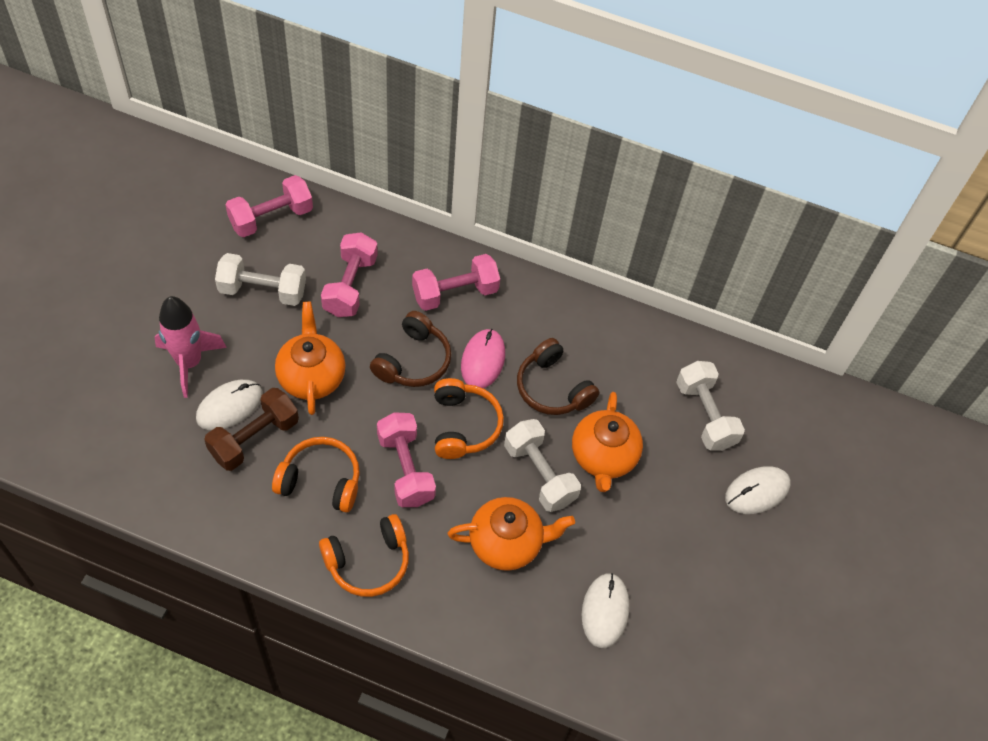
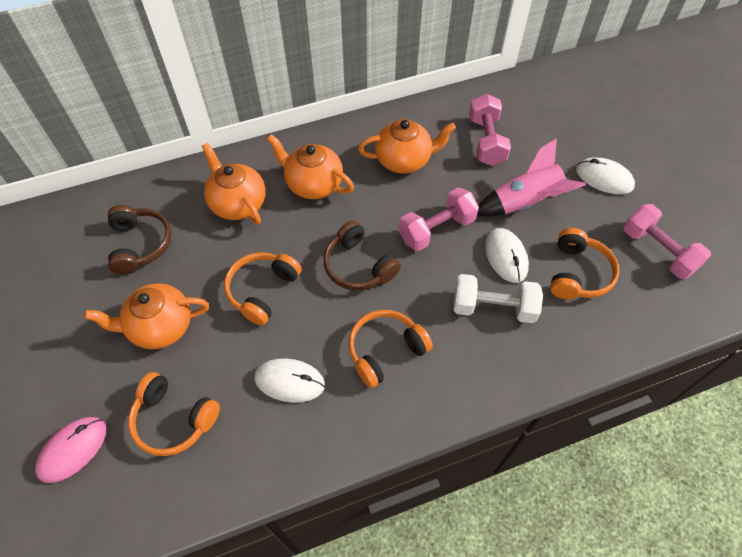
brown dumbbell: [204,388,299,471] = 1 -> none = 0
orange headphones: [272,437,360,512] [319,514,409,597] [434,378,504,459] = 3 -> [128,372,220,456] [224,252,302,326] [348,310,433,388] [550,228,619,299] = 4
orange teapot: [275,301,346,415] [448,497,575,571] [572,392,643,492] = 3 -> [84,283,209,349] [202,143,265,224] [267,134,354,199] [358,119,456,173] = 4
pink dumbbell: [226,175,313,237] [321,232,378,317] [377,412,436,507] [412,254,500,311] = 4 -> [399,187,479,251] [469,94,511,166] [623,204,711,279] = 3
white dumbbell: [215,253,306,306] [504,419,581,512] [676,361,745,451] = 3 -> [454,274,543,323] = 1

